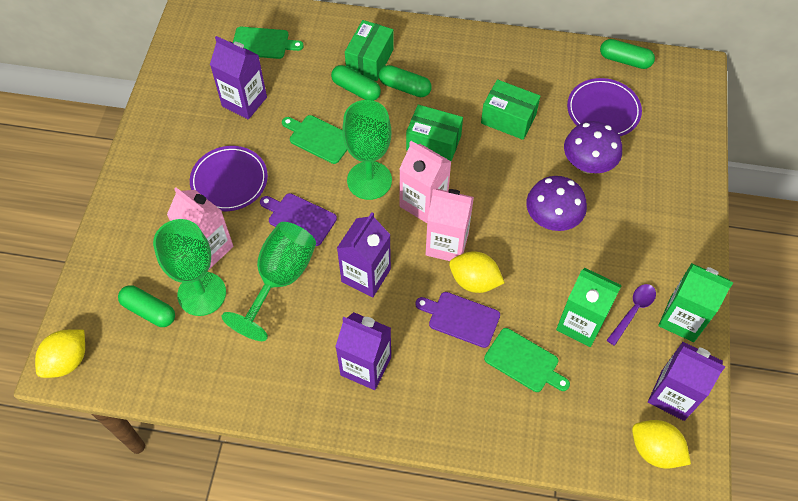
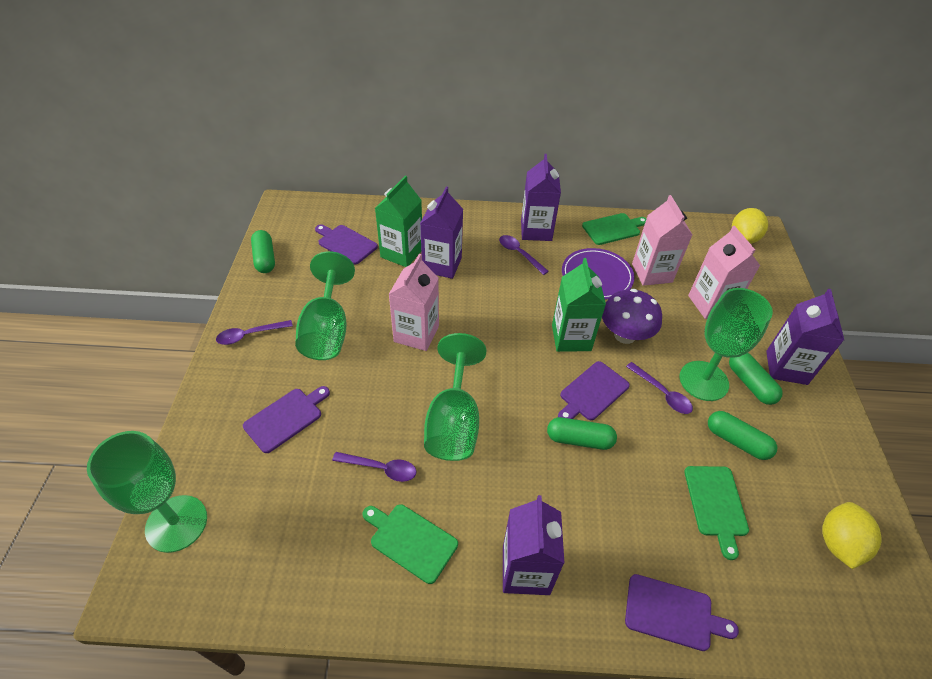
green box: [345,20,394,81] [406,105,463,161] [481,79,540,140] = 3 -> none = 0
green goblet: [153,219,226,316] [222,222,316,341] [342,100,392,200] = 3 -> [87,431,207,553] [295,251,355,360] [424,333,487,461] [680,288,773,401] = 4
purple cutting board: [260,193,337,246] [415,292,500,348] = 2 -> [243,386,330,453] [315,224,378,264] [558,361,630,420] [625,574,739,651] = 4
purple mushroom: [526,176,587,231] [564,121,622,174] = 2 -> [602,289,662,344] = 1
purple plate: [190,146,268,211] [567,78,642,136] = 2 -> [562,248,635,299] = 1
purple spoon: [607,284,656,346] = 1 -> [216,320,293,345] [332,452,416,482] [499,235,549,275] [626,362,693,414] = 4
yellow lemon: [35,330,85,378] [449,251,505,293] [632,420,691,469] = 3 -> [732,208,768,244] [822,502,882,569] = 2

